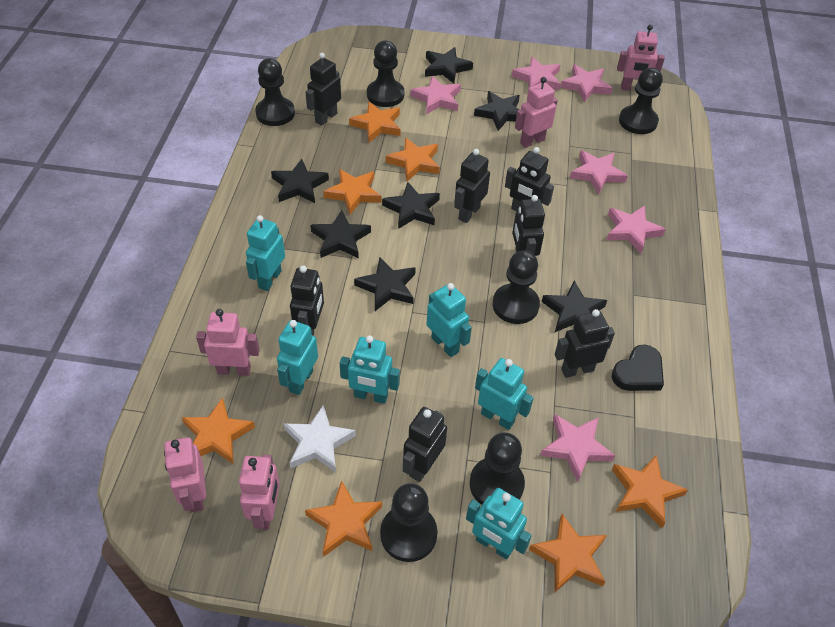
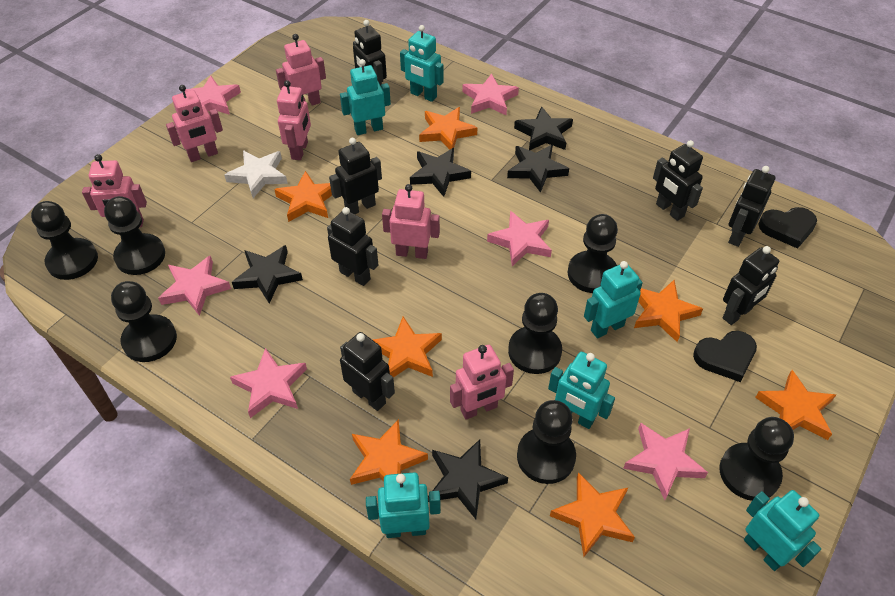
black heart: [612,345,664,391] = 1 -> [693,331,757,382] [758,207,817,249] = 2
black pawn: [255,58,295,126] [367,41,404,107] [380,483,438,562] [469,432,525,505] [493,250,540,324] [619,68,663,134] = 6 -> [31,201,98,280] [104,196,165,275] [111,281,177,362] [508,293,562,374] [517,400,576,484] [567,214,618,293] [719,417,794,501] = 7
black star: [271,159,329,203] [310,210,371,258] [354,257,416,311] [382,182,440,229] [425,47,473,83] [474,91,520,131] [542,280,607,332] = 7 -> [232,245,303,304] [410,148,471,197] [428,439,508,519] [507,145,569,193] [514,106,573,150] = 5
pink robot: [164,437,206,513] [196,309,260,376] [239,454,280,530] [515,77,558,148] [617,25,665,91] = 5 -> [82,154,147,227] [166,85,223,162] [276,34,326,106] [277,80,311,160] [382,184,440,259] [450,345,514,420] = 6

